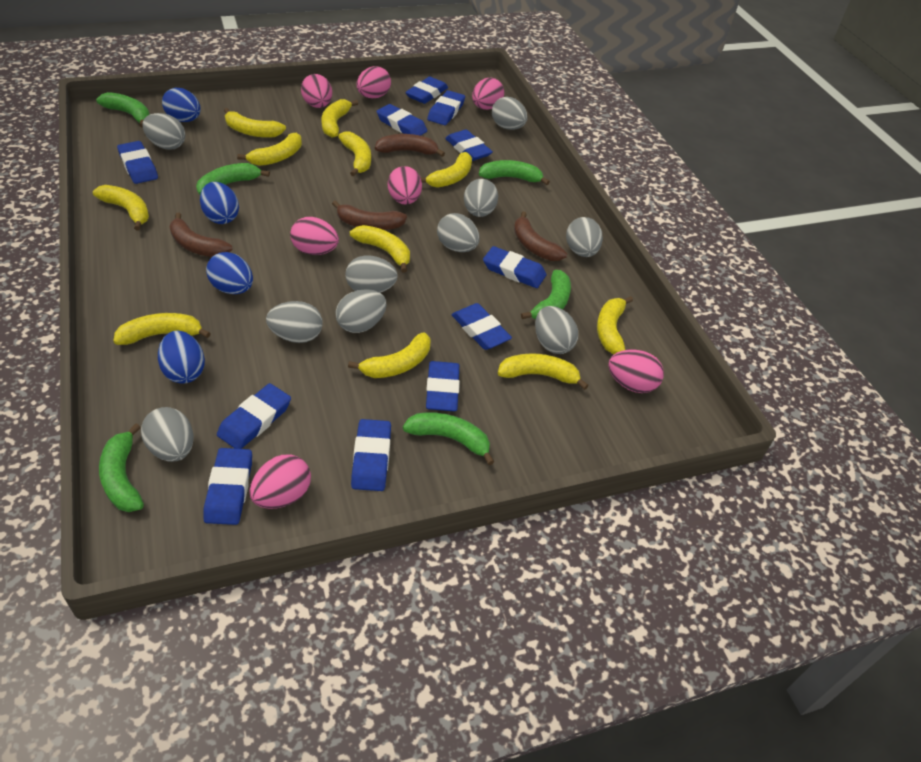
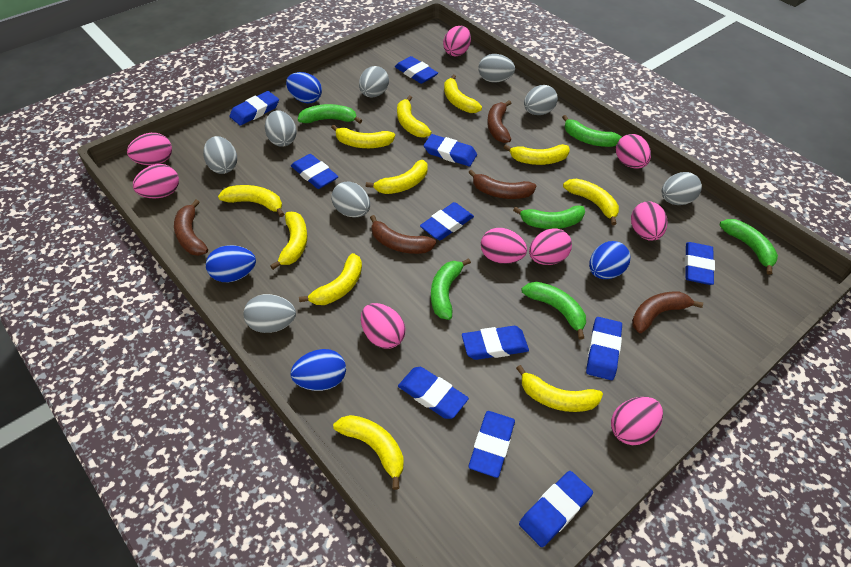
brown banana: [169,213,233,257] [332,200,407,230] [375,134,445,157] [514,212,567,261] = 4 -> [174,200,208,256] [370,215,436,254] [468,169,536,199] [487,100,511,143] [632,292,703,333] = 5
grey egg: [141,407,193,462] [142,113,185,150] [266,301,323,343] [336,289,386,333] [346,255,398,293] [437,213,480,252] [464,179,498,217] [492,96,528,130] [535,306,578,354] [566,217,603,257] = 10 -> [203,136,237,174] [243,294,296,333] [265,110,296,147] [331,181,370,218] [359,66,389,97] [479,54,515,83] [524,85,558,115] [662,172,702,205] = 8
pink egg: [249,455,311,509] [290,217,339,255] [301,74,332,108] [357,66,391,98] [388,166,422,205] [472,78,504,110] [608,350,664,393] = 7 -> [127,133,172,165] [133,164,179,198] [361,303,405,349] [443,26,471,56] [481,228,527,264] [529,228,572,265] [611,397,663,445] [616,134,651,169] [631,201,667,241] = 9

